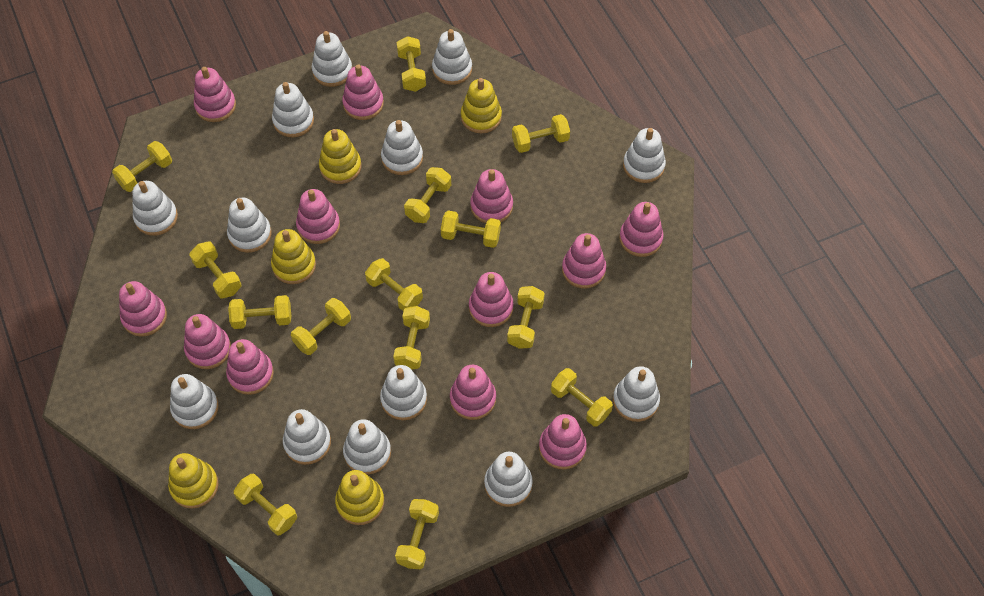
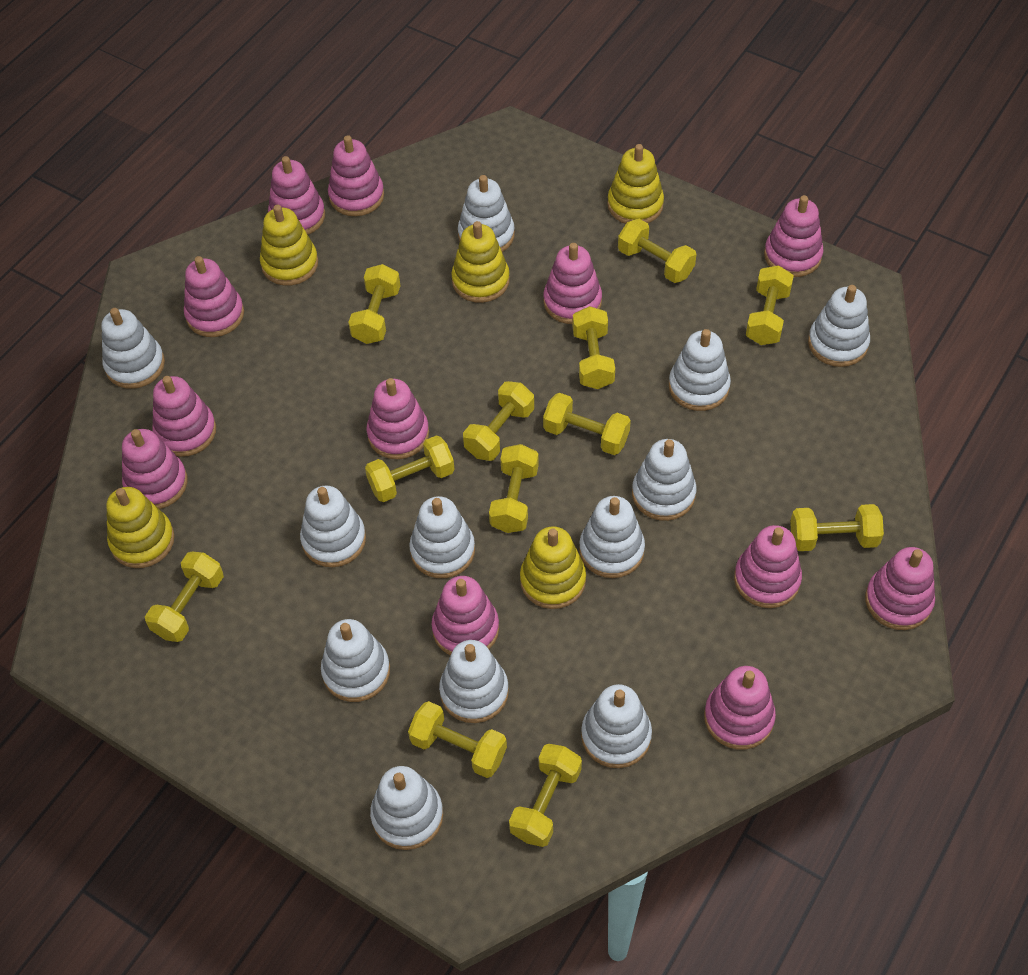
white stacking toy: [132,181,178,236] [170,374,219,429] [227,198,271,253] [272,82,314,137] [283,409,331,465] [312,31,352,87] [343,419,391,475] [380,365,427,420] [381,120,423,175] [432,29,472,85] [484,452,533,507] [613,366,660,422] [623,128,666,183] = 13 -> [102,308,165,389] [300,486,366,567] [321,619,390,702] [370,766,443,850] [409,496,475,578] [439,640,509,723] [458,175,515,252] [579,496,645,578] [581,684,652,768] [632,439,697,521] [669,329,731,411] [808,285,870,367] = 12
yellow dumbbell: [112,141,172,192] [189,241,241,299] [228,295,291,329] [234,474,297,535] [291,298,351,355] [365,258,423,311] [393,306,430,369] [395,499,439,569] [397,36,426,92] [404,167,451,223] [441,210,501,248] [507,286,545,349] [512,114,570,153] [551,368,613,427] = 14 -> [145,552,224,642] [348,264,400,344] [365,435,455,502] [408,701,507,778] [463,381,534,461] [489,444,539,533] [509,744,582,847] [543,393,631,455] [573,306,615,389] [618,219,696,283] [746,265,794,345] [790,504,884,551] = 12

